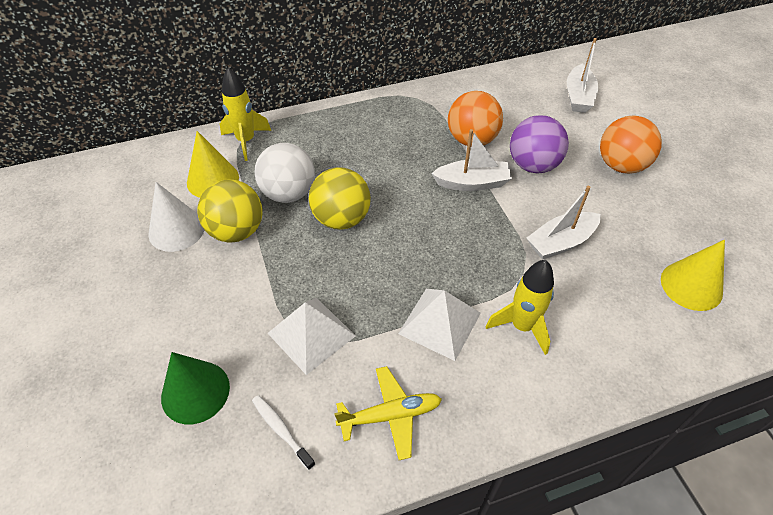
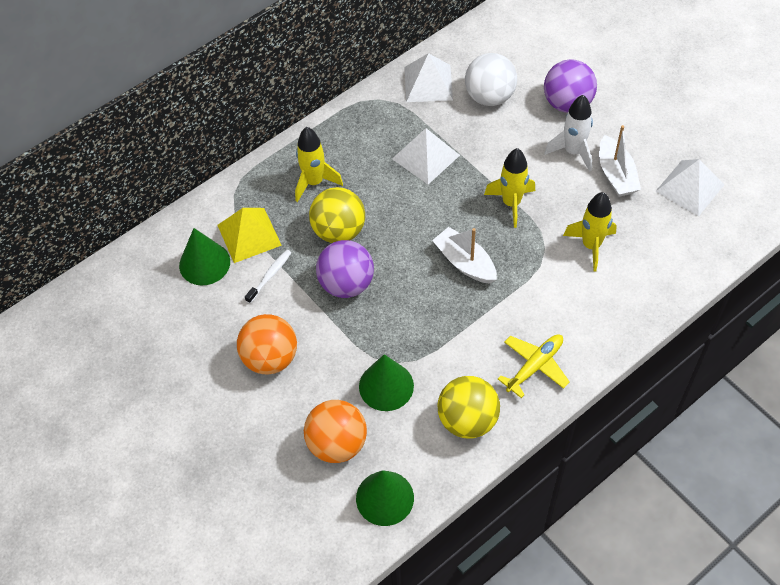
green cone: [161,352,230,424] = 1 -> [179,228,230,286] [356,470,414,526] [359,354,414,411] = 3
purple ball: [510,115,569,173] = 1 -> [316,240,374,298] [544,59,597,113] = 2
white boat: [431,129,512,191] [527,186,601,260] [567,38,598,113] = 3 -> [432,227,497,284] [599,125,641,197] = 2
white cone: [148,182,204,252] = 1 -> none = 0
white pyramid: [268,298,356,375] [398,289,481,361] = 2 -> [392,128,460,184] [405,53,453,102] [655,159,725,217] = 3
white rocket: none = 0 -> [545,95,593,172] = 1
yellow cone: [187,131,239,198] [661,240,725,311] = 2 -> none = 0
yellow pyramid: none = 0 -> [217,208,282,263] = 1
yellow rocket: [220,67,271,161] [486,260,554,355] = 2 -> [295,127,343,202] [484,148,535,228] [563,192,617,271] = 3

